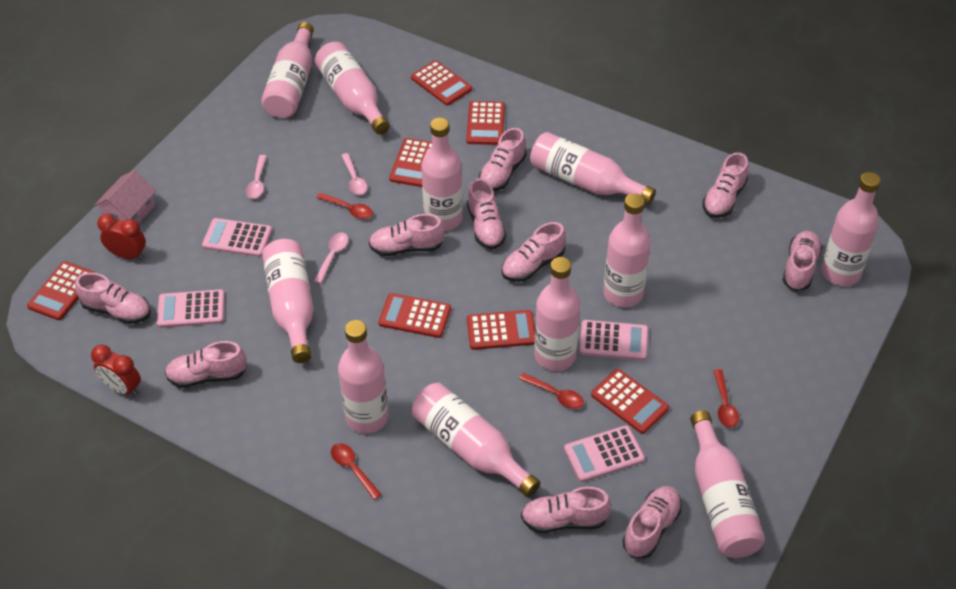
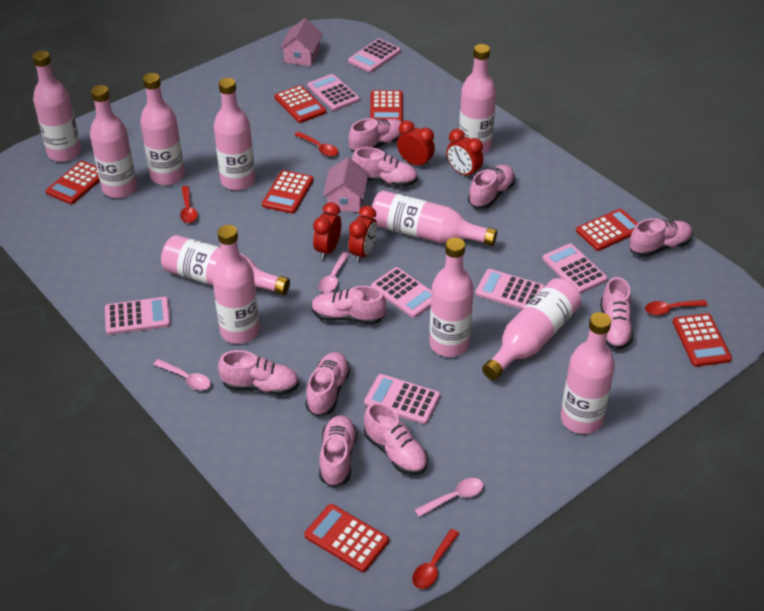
pink calculator: [157,289,225,328] [202,218,272,257] [564,425,645,482] [579,320,648,360] = 4 -> [105,297,170,335] [307,74,360,111] [348,39,401,73] [364,374,440,424] [371,267,432,318] [475,269,545,309] [542,243,607,294] = 7
pink house: [94,170,156,224] = 1 -> [279,18,323,66] [323,157,368,212] = 2
red clock: [91,345,141,396] [97,214,146,260] = 2 -> [313,202,341,260] [349,206,377,263] [397,120,435,169] [447,129,483,178] = 4

